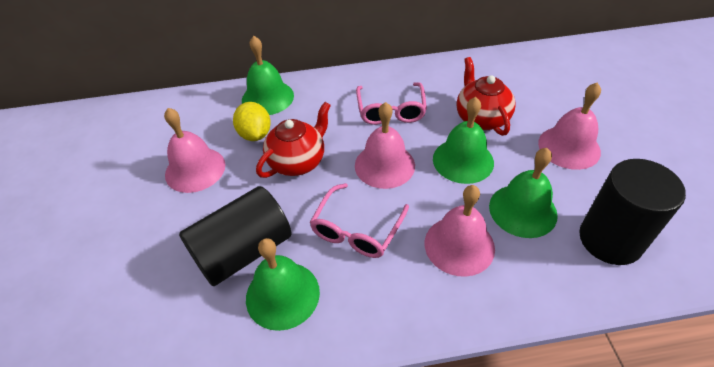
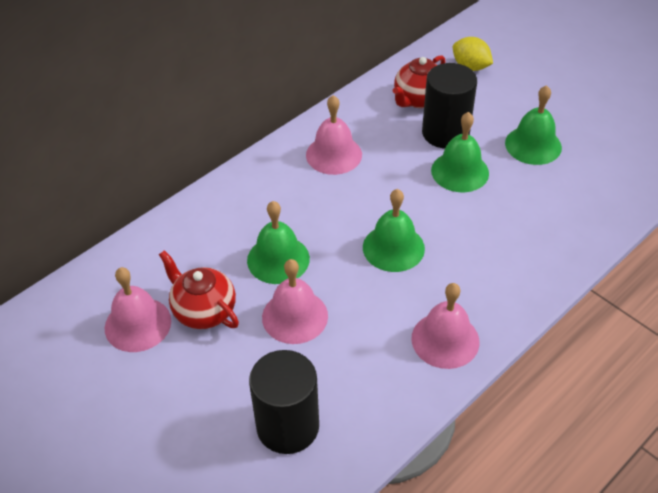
pink glasses: [310,183,409,258] [356,82,427,125] = 2 -> none = 0

